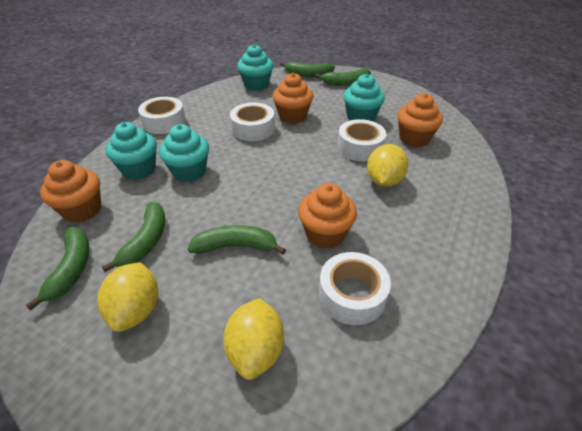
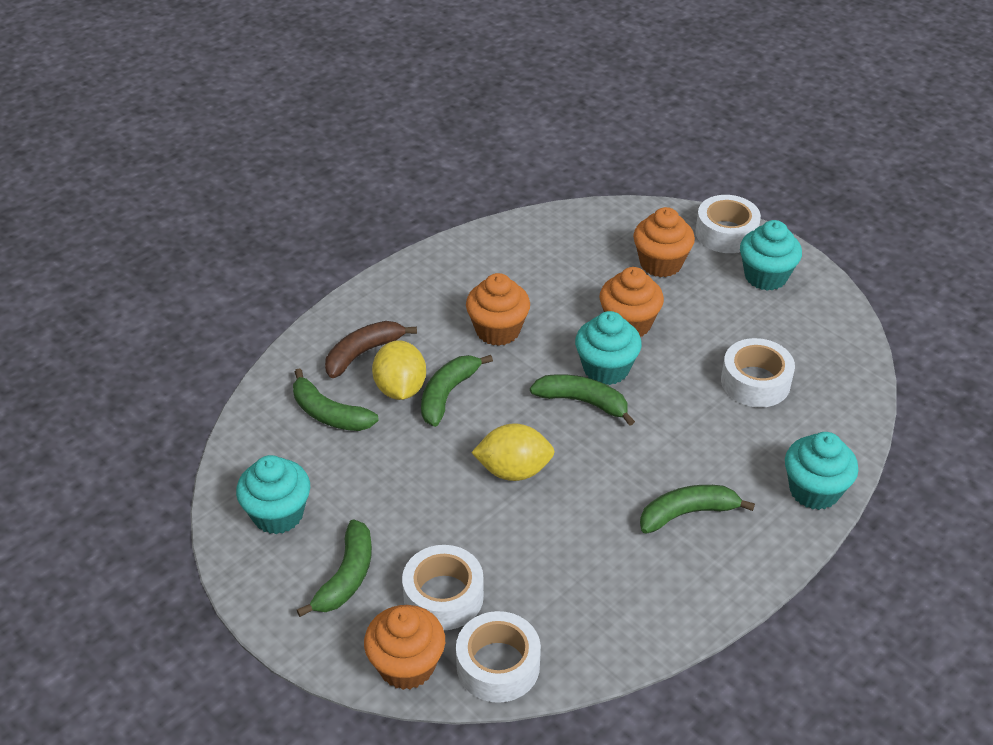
brown banana: none = 0 -> [325,321,417,378] = 1
yellow lemon: [97,262,158,332] [223,298,284,380] [367,144,409,187] = 3 -> [372,340,426,400] [471,423,555,481] = 2

